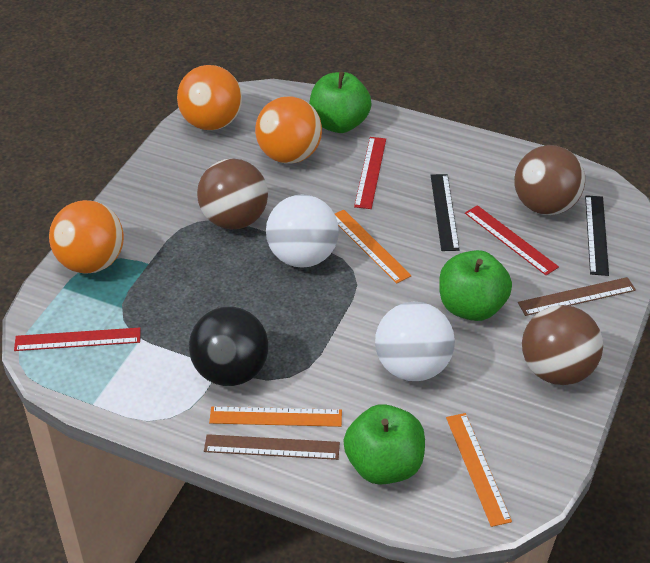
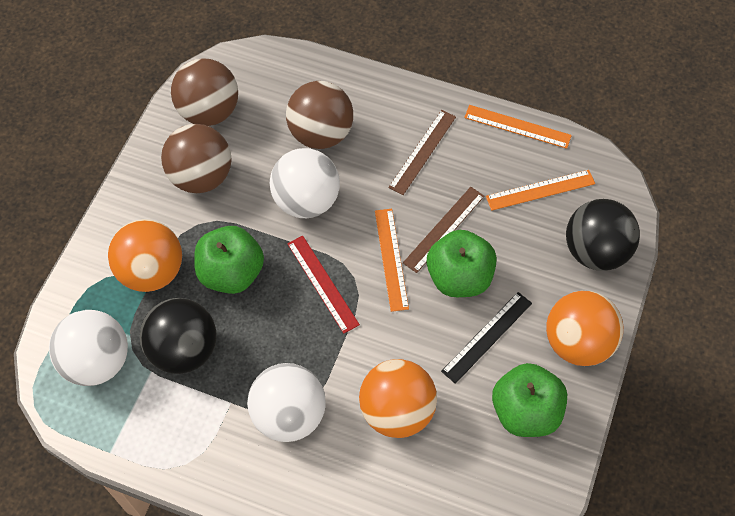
black ball: [189,306,269,386] = 1 -> [140,298,217,374] [566,199,640,271] = 2
black ruler: [431,174,460,251] [585,195,609,276] = 2 -> [441,292,532,384] = 1
red ruler: [14,327,141,351] [354,137,386,209] [465,205,559,275] = 3 -> [287,236,360,334] = 1
white ball: [266,195,339,268] [375,302,455,381] = 2 -> [49,310,128,386] [247,363,326,442] [270,148,340,218] = 3

